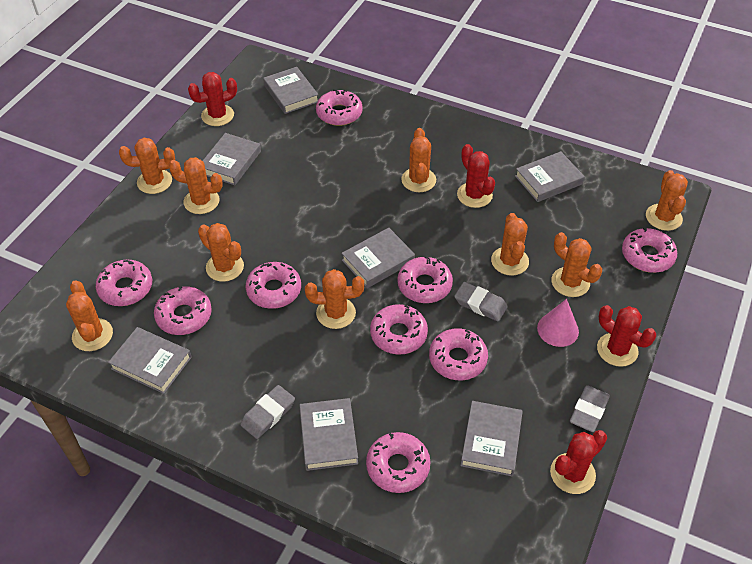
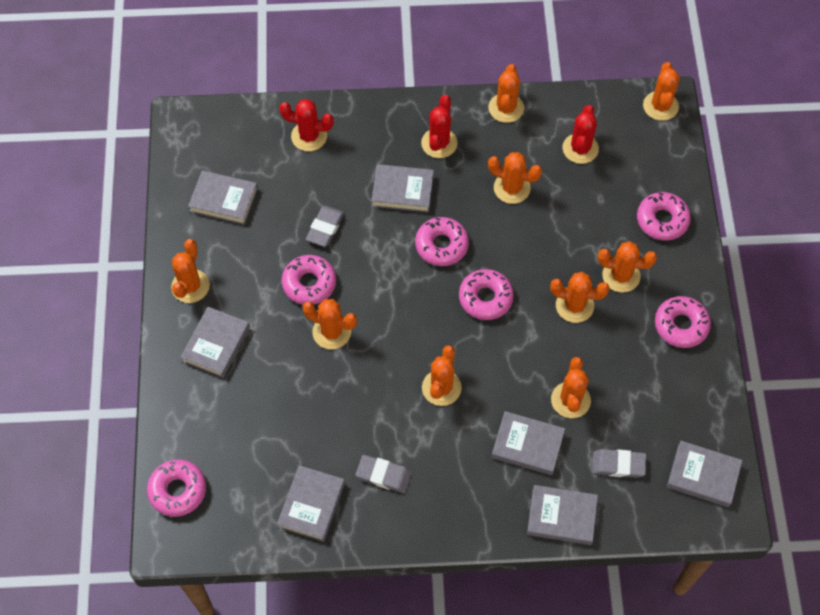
pink cone: [537,299,579,347] = 1 -> none = 0
pink donut: [96,260,152,306] [154,286,212,335] [246,262,301,309] [316,89,363,126] [366,432,431,493] [370,304,428,355] [397,256,453,303] [429,328,488,380] [622,227,677,273] = 9 -> [147,459,206,517] [282,255,336,305] [415,217,469,266] [459,269,514,320] [637,192,691,241] [655,296,711,348] = 6
red cactus: [188,72,237,126] [457,144,495,208] [550,430,607,494] [597,305,656,367] = 4 -> [279,99,334,151] [421,95,458,158] [562,105,599,164] = 3

